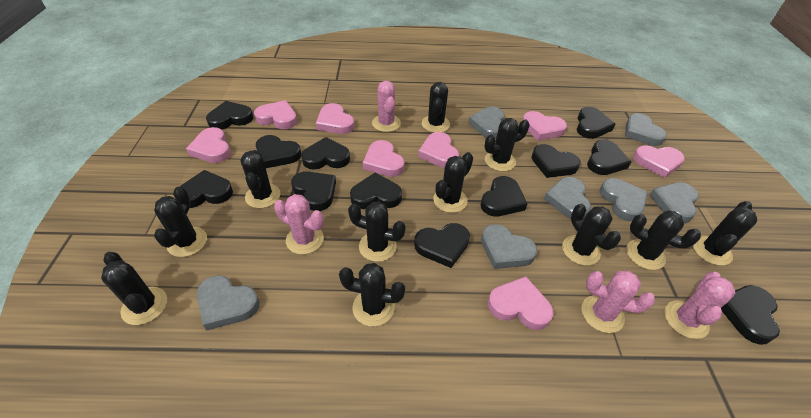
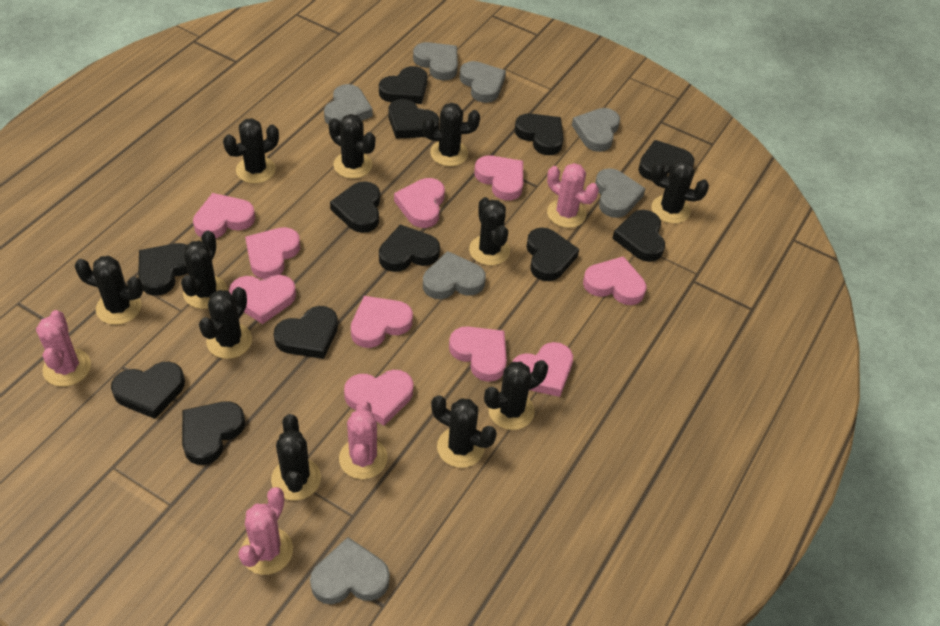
pink heart: [186,127,231,163] [254,100,297,129] [316,103,354,134] [363,140,405,177] [418,132,459,168] [488,276,554,330] [522,111,567,141] [633,145,685,178] = 8 -> [193,193,255,238] [229,275,296,324] [245,227,300,279] [344,370,413,426] [351,296,413,348] [394,178,445,228] [449,326,507,382] [474,156,523,201] [512,342,573,397] [583,256,646,305] = 10

